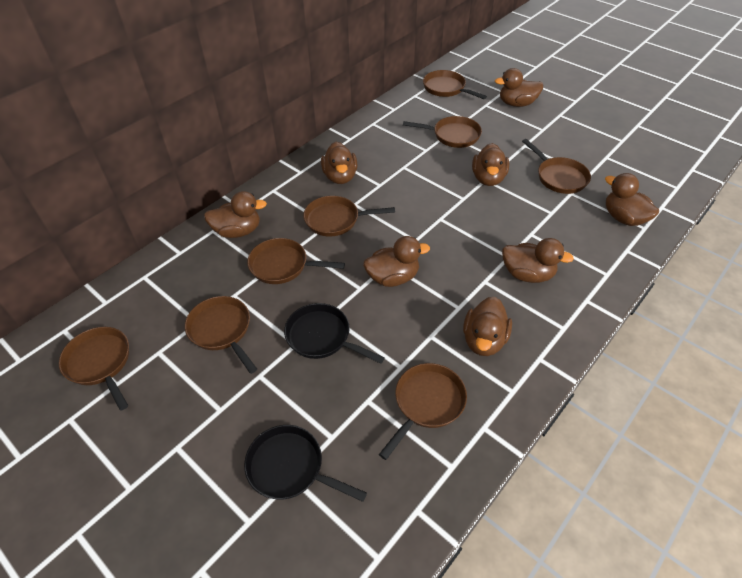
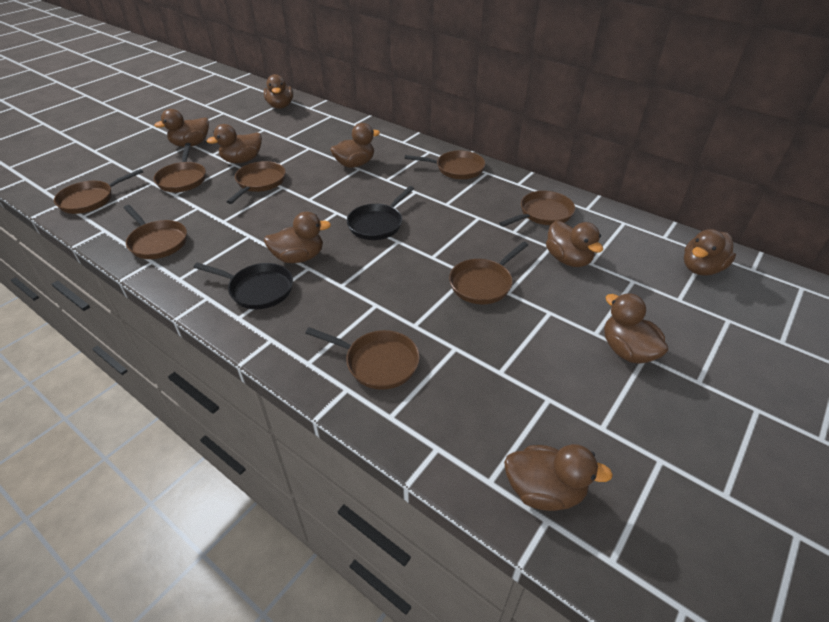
brown duck: [204,191,267,238] [321,142,358,184] [363,236,430,287] [463,297,512,356] [472,143,509,186] [495,68,543,107] [502,238,574,283] [605,173,659,226] = 8 -> [154,109,209,147] [207,124,262,163] [264,74,293,109] [264,212,331,263] [330,123,380,168] [504,444,613,511] [546,220,603,267] [604,294,668,364] [684,229,736,276] = 9

